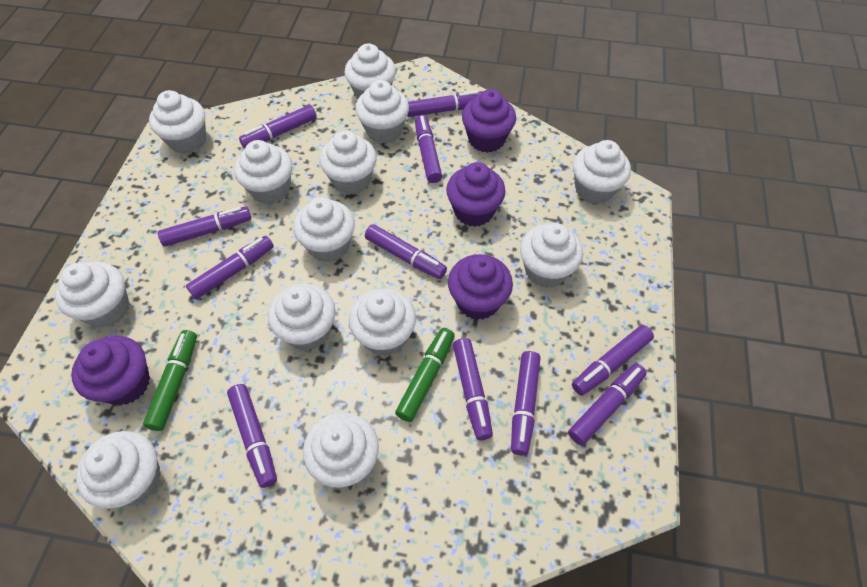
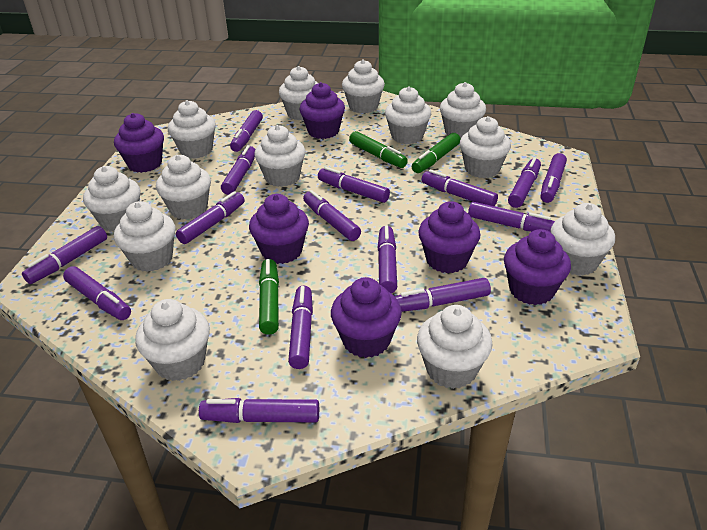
green marker: [143,330,197,431] [395,328,455,422] = 2 -> [259,259,279,335] [349,131,408,168] [412,133,461,173] = 3
purple cupcake: [71,336,150,405] [446,162,506,227] [448,254,513,320] [462,89,516,153] = 4 -> [114,113,164,173] [249,194,309,264] [299,82,345,139] [331,277,402,358] [419,201,480,273] [504,229,571,305] = 6
purple marker: [158,206,251,247] [186,236,274,299] [227,384,277,488] [239,105,317,149] [365,224,447,279] [407,91,482,117] [415,115,442,183] [453,338,493,440] [511,351,541,455] [568,363,647,446] [572,325,654,396] = 11 -> [22,226,107,284] [63,266,131,320] [176,191,245,244] [199,398,319,423] [221,145,255,195] [230,110,263,152] [288,285,313,369] [303,190,361,241] [318,167,390,203] [377,226,397,294] [395,278,491,312] [422,170,498,206] [468,202,555,232] [508,157,541,208] [541,153,567,203] = 15

